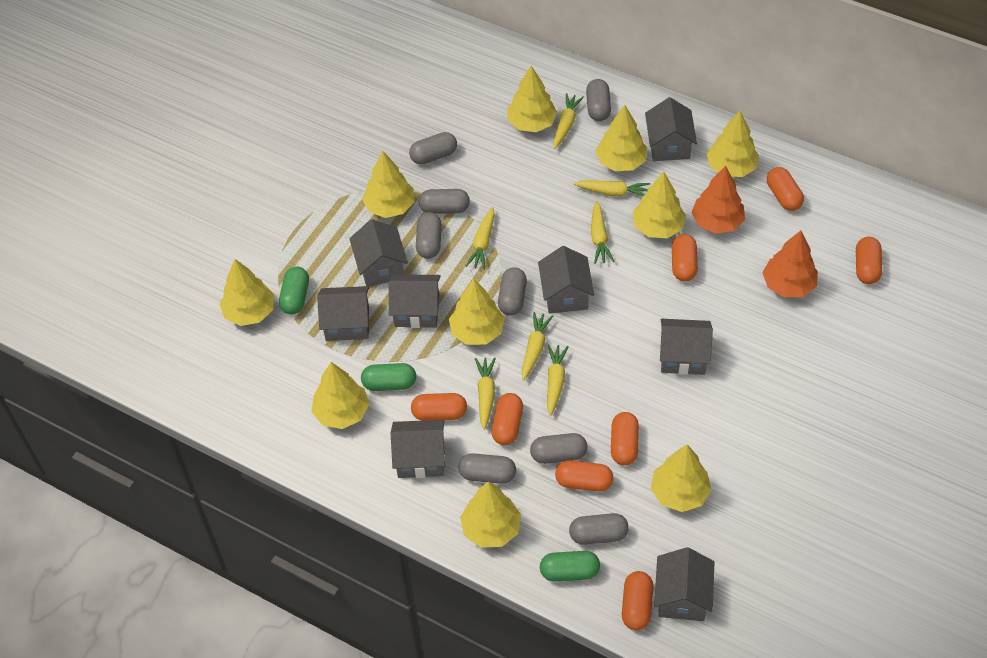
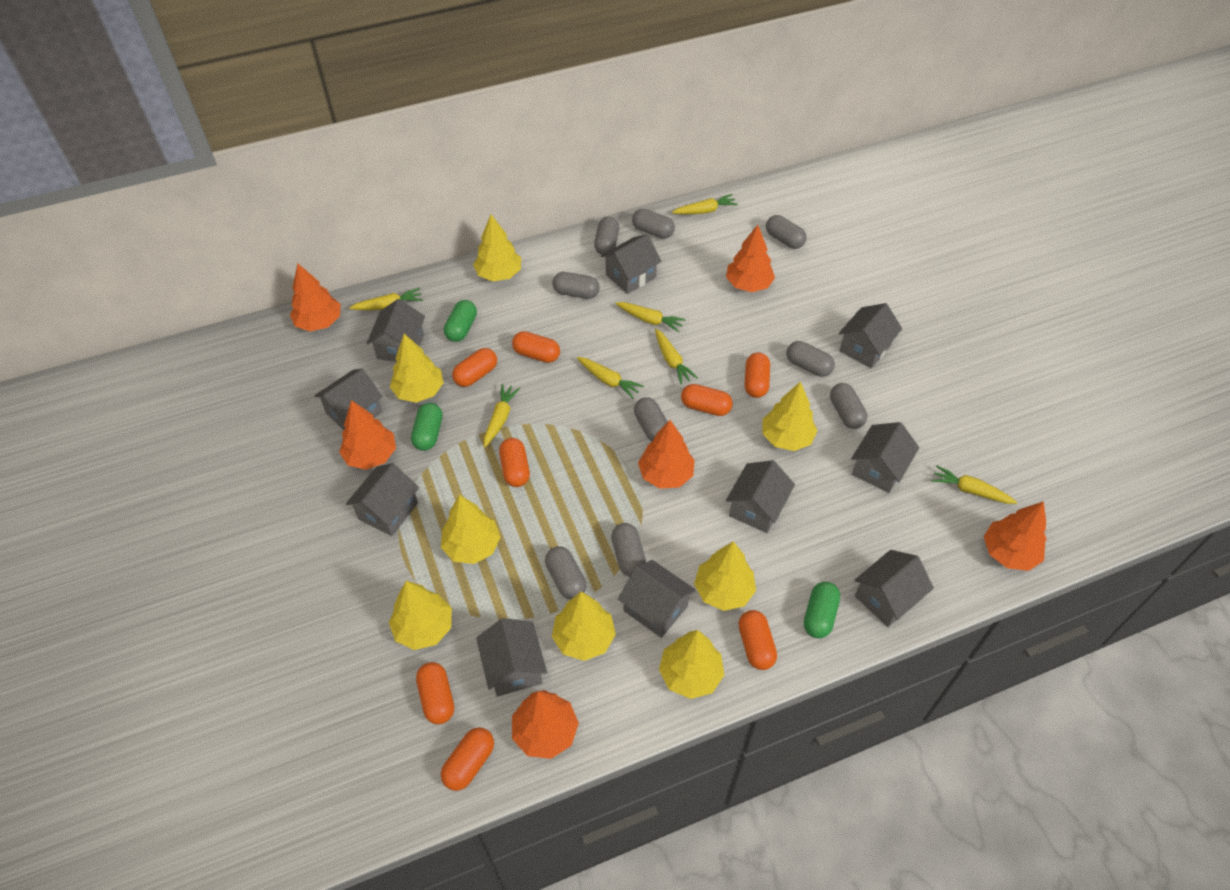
grey capsule: [409,132,457,164] [416,212,442,259] [419,189,470,214] [459,453,516,484] [498,267,527,316] [530,433,587,464] [569,513,629,545] [586,79,611,121] = 8 -> [545,546,586,599] [552,272,600,299] [594,217,619,255] [611,523,646,577] [632,209,675,239] [634,397,668,441] [766,215,807,249] [786,341,835,377] [830,383,867,429] = 9
grey house: [317,286,369,341] [349,219,408,287] [389,274,441,328] [391,420,445,478] [538,246,594,314] [645,97,697,161] [654,547,714,621] [660,319,713,375] = 8 -> [315,369,383,430] [346,463,419,536] [367,299,425,362] [476,618,547,697] [601,234,662,294] [618,560,696,638] [726,460,795,533] [839,303,902,369] [851,422,919,493] [855,550,934,627] = 10
orange tree: [691,166,745,234] [762,230,818,297] = 2 -> [290,264,341,331] [339,400,396,470] [512,690,579,759] [638,420,695,489] [726,225,775,292] [984,501,1047,571] = 6
yellow tree: [220,259,274,326] [311,362,369,429] [362,151,415,218] [449,278,505,345] [460,482,521,548] [508,66,557,132] [596,105,647,171] [633,171,686,238] [651,445,712,512] [706,111,759,177] = 10 -> [389,581,452,650] [390,334,444,403] [441,495,501,564] [473,215,521,282] [552,592,616,661] [659,630,724,699] [694,541,756,611] [762,381,818,451] = 8

